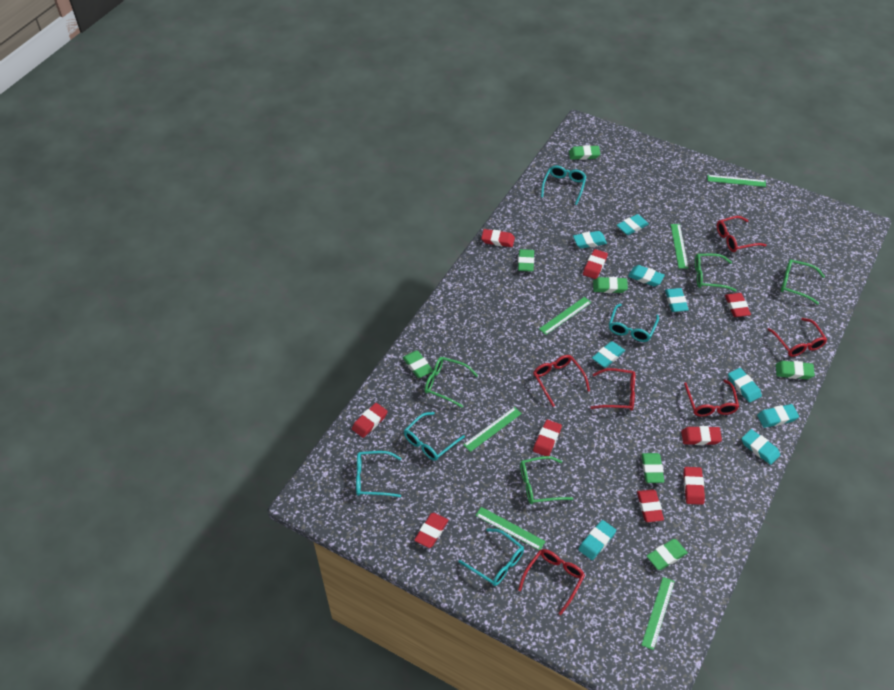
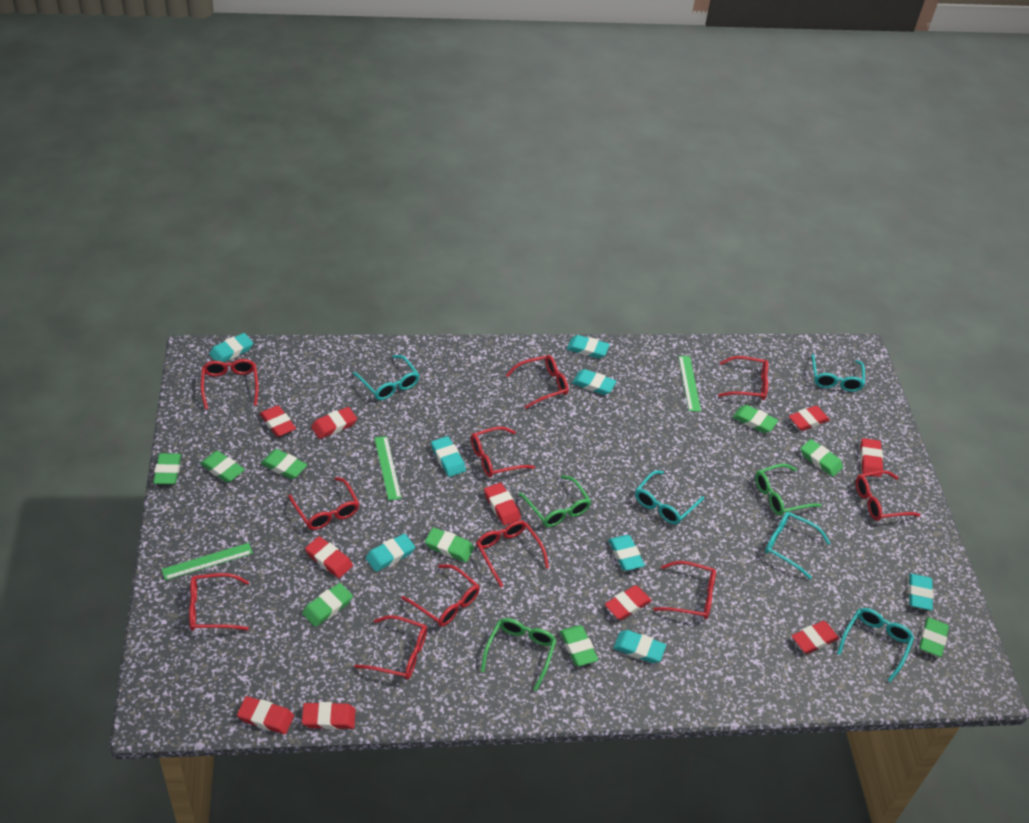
green eraser: [402,351,433,378] [518,249,534,272] [569,145,600,160] [593,277,628,293] [642,453,664,483] [647,539,688,570] [776,361,815,379] = 7 -> [153,453,181,484] [200,451,245,483] [261,449,307,479] [302,583,353,627] [425,527,474,562] [560,625,598,666] [733,405,778,433] [801,439,843,477] [919,617,949,657] = 9
green glasses: [424,357,478,408] [520,456,573,504] [695,254,737,292] [781,259,825,305] = 4 -> [481,618,556,691] [519,475,591,527] [755,464,822,516] = 3
green ruler: [463,407,522,452] [475,507,546,550] [539,297,592,335] [641,577,675,650] [671,224,688,269] [707,175,766,187] = 6 -> [162,543,253,580] [374,436,402,501] [678,356,701,411] = 3
red eraser: [352,403,388,438] [414,513,449,548] [481,229,515,247] [533,420,562,456] [583,249,608,279] [637,489,664,522] [681,426,722,445] [683,467,705,505] [725,293,751,317] = 9 -> [237,696,294,734] [260,405,296,437] [302,702,356,730] [305,536,353,578] [311,407,357,439] [484,483,521,525] [605,585,652,620] [789,405,830,431] [792,621,839,654] [860,438,883,477] = 10
red glasses: [518,549,585,615] [533,355,590,407] [590,368,635,411] [684,380,739,417] [717,216,766,252] [767,318,827,357] = 6 -> [189,573,249,631] [201,359,259,409] [288,477,359,530] [354,615,427,680] [401,564,480,627] [471,426,535,477] [476,520,549,588] [506,355,569,409] [653,561,716,619] [718,356,768,400] [856,470,920,521] = 11
turquoise eraser: [573,231,607,249] [578,520,616,560] [592,341,625,368] [617,214,649,235] [628,265,665,287] [665,288,689,312] [728,368,762,403] [741,429,780,465] [757,404,799,428] = 9 -> [209,333,253,362] [366,534,415,572] [431,436,466,477] [567,335,610,358] [572,369,616,395] [608,535,645,571] [613,630,666,663] [908,573,934,610] = 8

